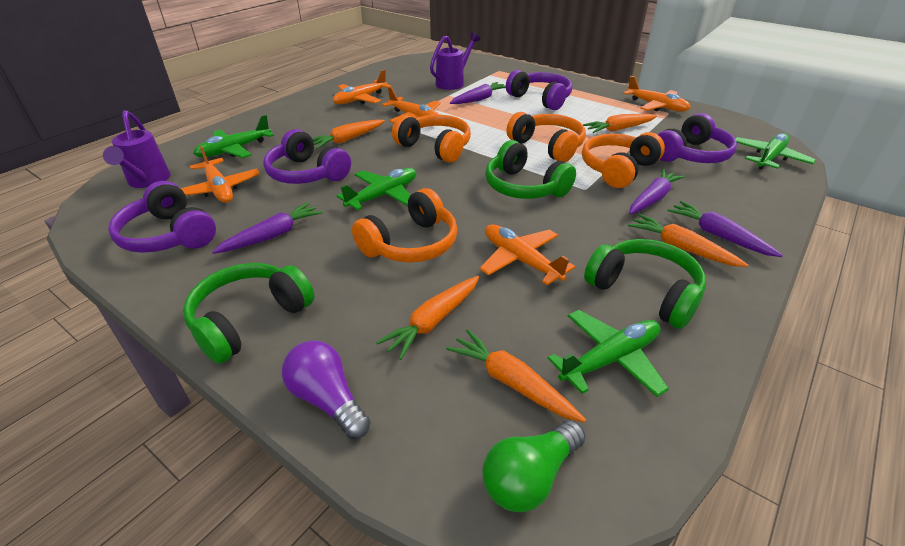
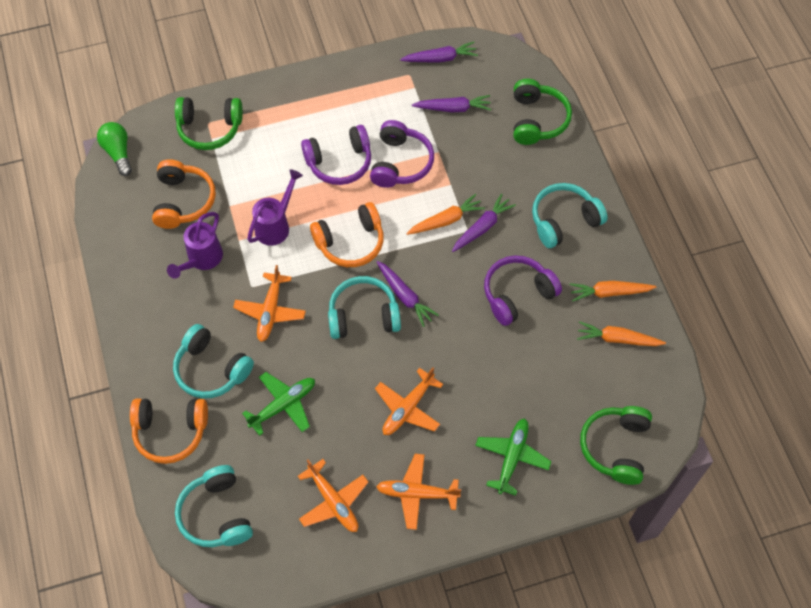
green plane: [193,115,274,158] [337,168,416,210] [548,310,669,397] [735,133,816,169] = 4 -> [242,372,315,436] [475,418,551,496] = 2
orange carrot: [312,120,385,149] [376,276,479,360] [446,329,586,423] [583,114,657,133] [628,214,749,267] = 5 -> [406,194,485,235] [569,281,656,302] [577,321,666,346] = 3
orange headphones: [352,188,457,263] [392,115,471,163] [506,112,586,162] [582,132,665,188] = 4 -> [130,399,208,464] [152,159,216,229] [310,202,384,267] = 3
orange plane: [180,146,260,203] [333,70,392,104] [382,87,441,123] [480,224,575,285] [623,76,691,111] = 5 -> [233,265,306,342] [298,459,368,532] [375,367,443,435] [376,454,461,530] = 4
purple headphones: [108,181,216,253] [263,129,351,184] [506,70,572,110] [657,113,737,163] = 4 -> [301,125,371,185] [370,120,434,188] [484,256,562,326] = 3
purple light bulb: [282,341,371,439] = 1 -> none = 0
turquoise headphones: none = 0 -> [173,324,254,399] [175,465,253,547] [328,276,401,339] [532,183,608,248] = 4

